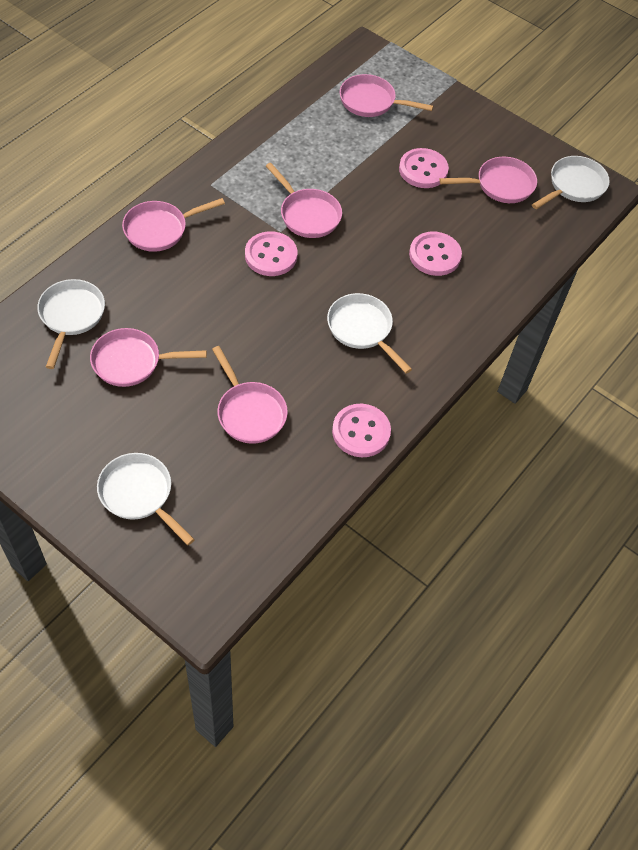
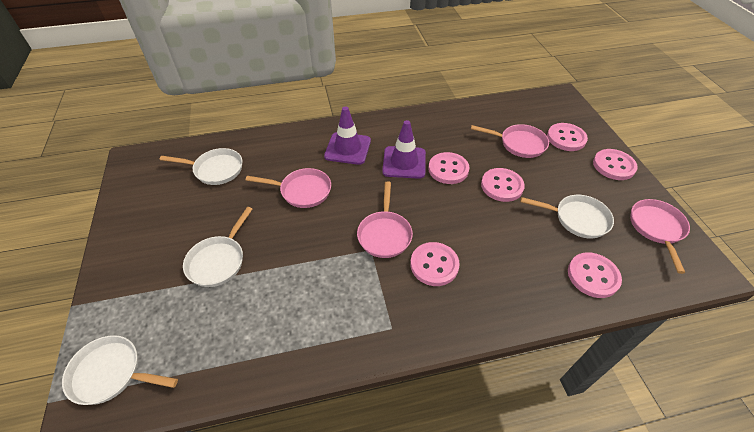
pink button: [245,231,297,276] [332,404,391,457] [399,148,449,188] [409,232,462,276] = 4 -> [410,242,460,286] [428,152,469,184] [481,168,525,202] [547,123,588,151] [568,253,622,298] [593,149,638,180] = 6
pink pan: [90,328,207,387] [122,198,225,252] [212,346,288,444] [266,163,342,238] [340,74,433,117] [439,157,537,203] = 6 -> [246,168,331,208] [357,181,413,258] [471,124,549,158] [630,199,690,274] = 4
purple traffic cone: none = 0 -> [324,106,371,165] [382,120,426,179] = 2

